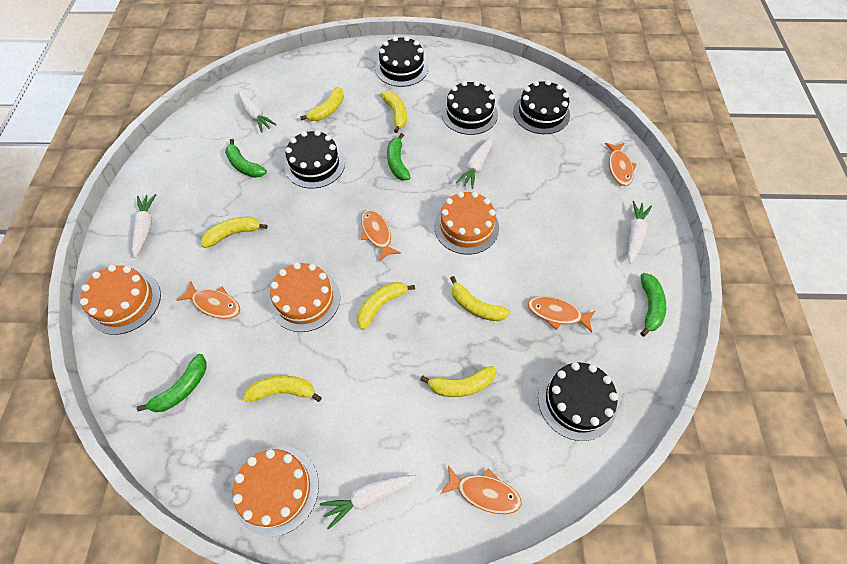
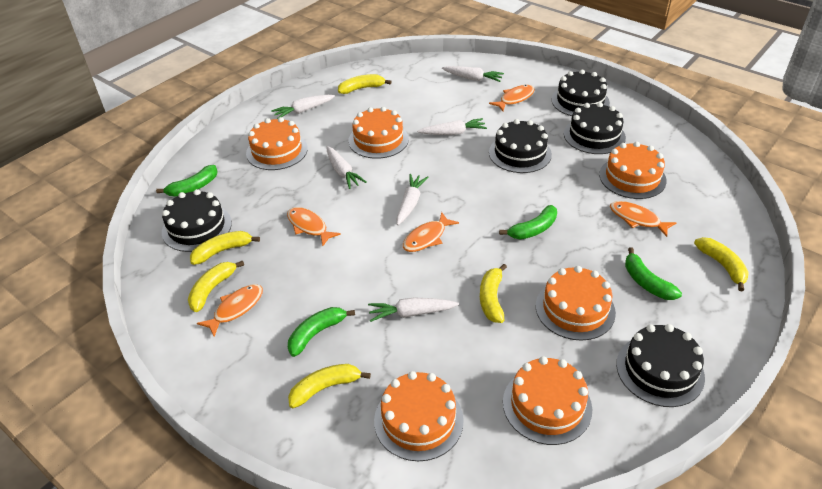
orange cake: [80,265,161,335] [233,446,319,537] [269,262,340,332] [434,191,499,255] = 4 -> [246,117,308,170] [348,107,409,159] [374,371,464,461] [503,356,592,445] [536,266,616,341] [599,142,667,199] = 6
white carrot: [132,194,156,258] [238,90,277,133] [320,475,417,530] [456,137,493,189] [628,201,652,263] = 5 -> [271,95,335,119] [326,146,366,189] [368,297,459,322] [396,174,428,225] [417,118,487,135] [442,66,504,82] = 6
yellow banana: [201,217,268,248] [243,375,322,402] [300,87,344,121] [357,282,415,330] [381,91,407,133] [420,366,496,397] [450,276,511,321] = 7 -> [188,261,244,312] [190,231,260,265] [288,364,371,408] [338,74,392,94] [480,264,507,323] [694,237,749,291] = 6

